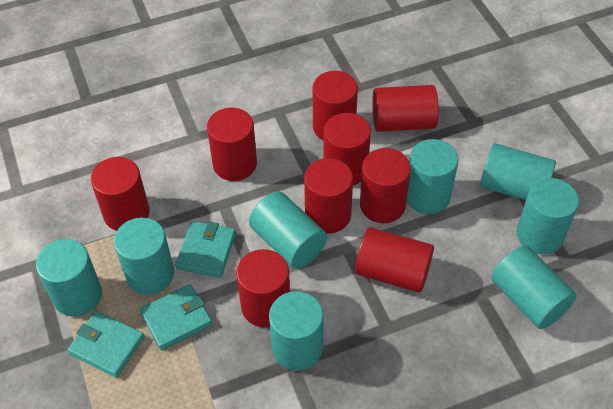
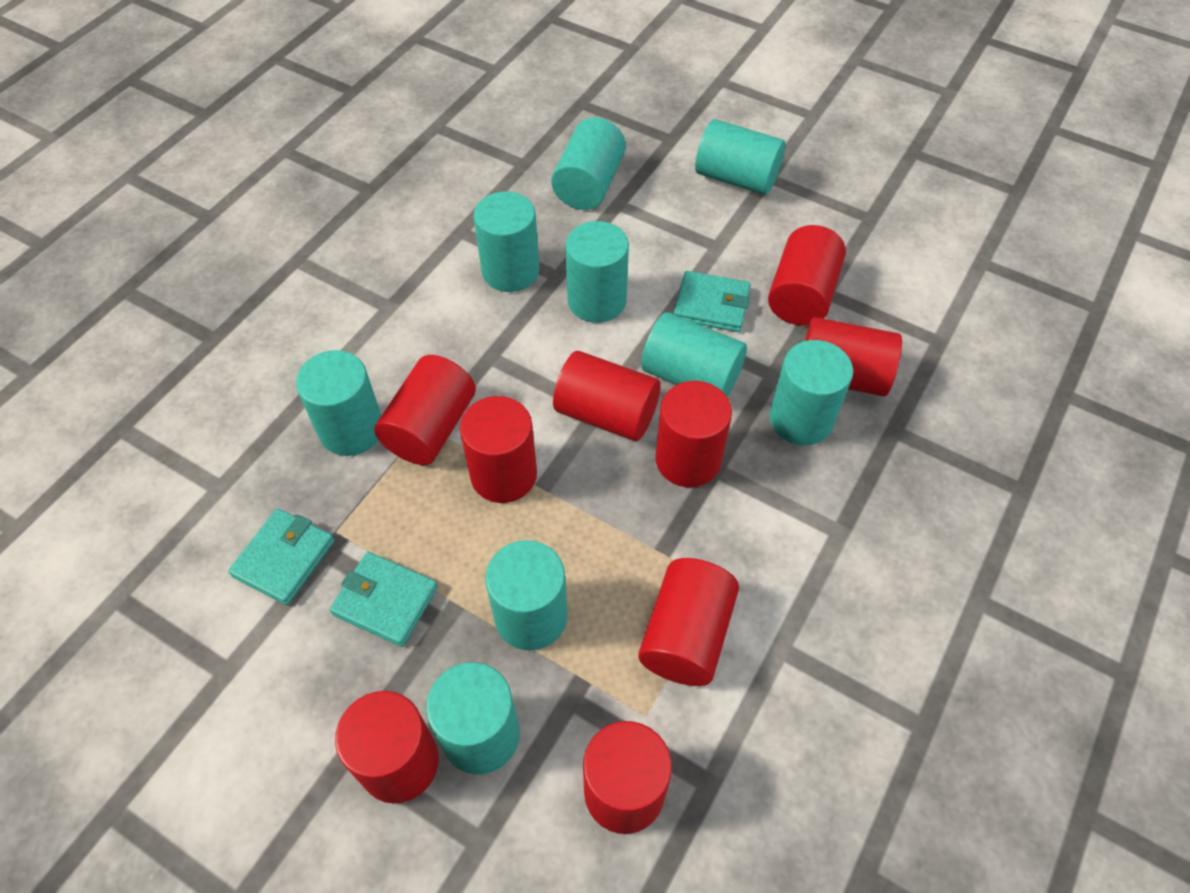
turquoise cylinder: [36,239,102,317] [114,218,174,295] [249,191,327,269] [269,291,324,371] [407,139,459,214] [480,143,556,200] [491,245,577,329] [516,178,579,254] = 8 -> [296,350,382,456] [426,662,520,774] [473,192,539,292] [485,540,568,650] [551,117,626,210] [566,221,629,323] [641,312,747,397] [695,119,785,195] [769,340,853,445] = 9

